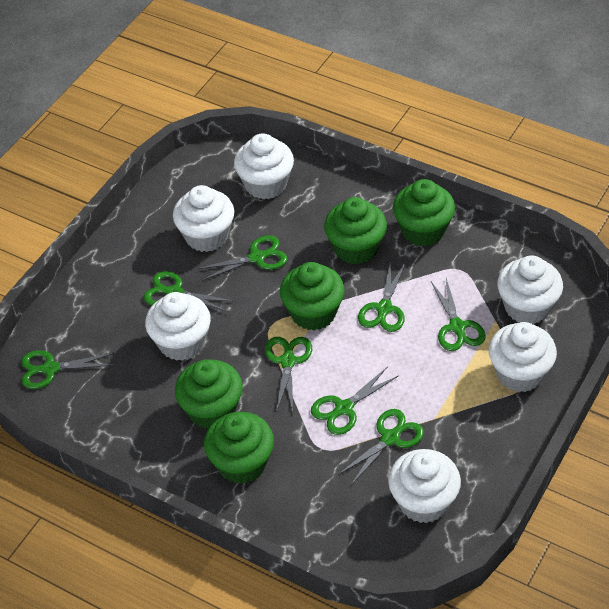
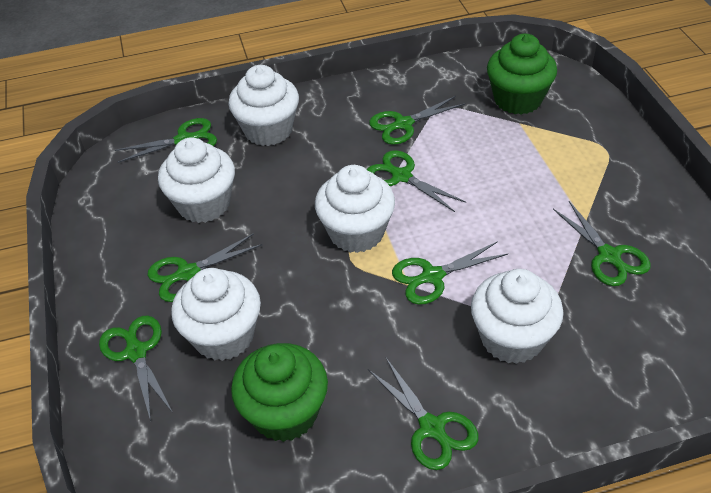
green cupcake: [175,359,243,429] [204,412,274,484] [280,262,345,331] [324,197,387,264] [393,179,455,246] = 5 -> [231,343,328,442] [487,33,557,115] = 2
white cupcake: [145,292,211,361] [173,185,234,252] [234,133,294,200] [388,449,461,523] [488,322,557,392] [497,256,563,324] = 6 -> [158,137,235,223] [171,268,261,361] [228,65,299,146] [315,165,395,253] [471,269,564,364] = 5

